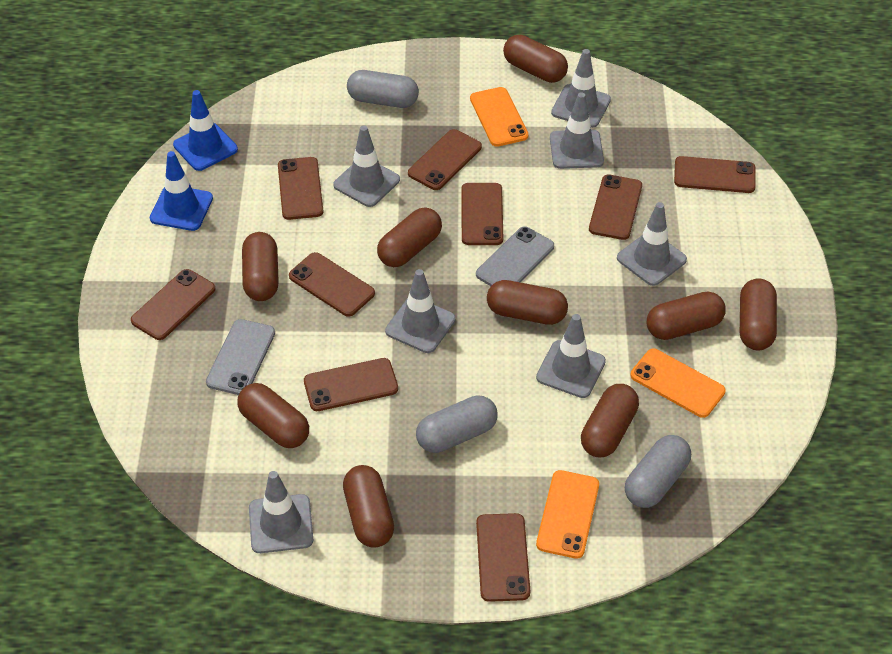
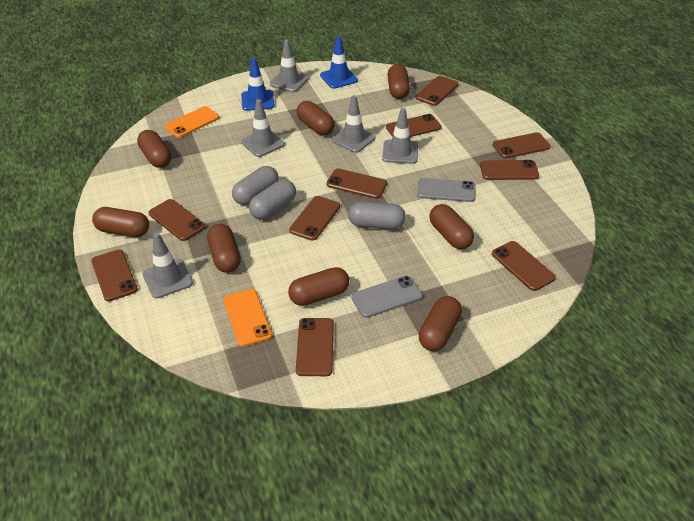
brown capsule: [237,383,309,448] [242,232,279,301] [343,465,394,548] [377,207,442,267] [487,280,568,325] [503,35,568,83] [581,384,639,457] [647,292,726,340] [740,278,777,350] = 9 -> [92,207,149,237] [137,130,171,168] [207,224,241,273] [288,267,349,306] [296,101,335,135] [387,64,410,99] [419,296,462,351] [429,204,474,249] = 8
brown phone: [131,269,215,340] [278,157,324,220] [289,252,375,317] [304,358,398,411] [408,129,482,190] [462,183,503,245] [476,513,530,602] [589,174,642,240] [674,156,756,193] = 9 -> [91,250,138,301] [148,199,205,241] [289,196,340,241] [296,318,334,376] [327,168,387,199] [386,114,441,137] [416,76,459,106] [480,160,539,180] [492,241,556,291] [493,132,551,159] = 10
grey traffic cone: [249,471,313,553] [333,125,400,207] [385,269,456,353] [536,314,606,398] [550,92,604,169] [551,49,611,128] [617,202,687,286] = 7 -> [142,233,193,298] [241,99,285,157] [270,39,308,92] [332,95,376,153] [382,108,418,164] = 5
orange phone: [470,87,529,147] [536,470,599,559] [630,348,726,418] = 3 -> [165,106,219,138] [223,289,272,347] = 2

